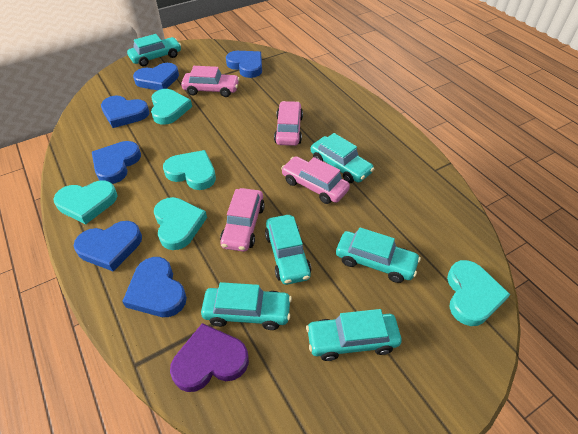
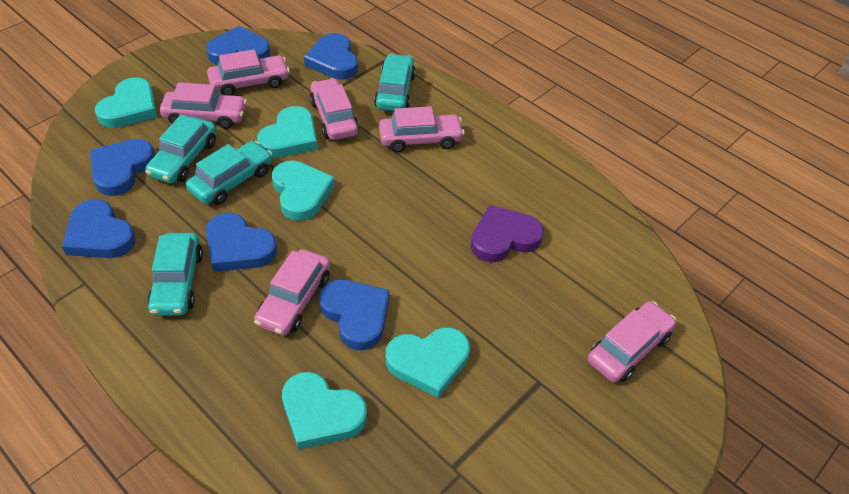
pink car: [181,66,240,97] [220,188,265,252] [274,101,303,146] [281,156,350,204] = 4 -> [160,82,247,129] [207,50,290,96] [254,249,330,336] [310,78,359,140] [379,106,465,152] [588,301,676,382] = 6
turquoise car: [127,34,181,66] [201,282,292,330] [265,215,311,285] [306,309,402,361] [311,133,374,183] [336,227,421,283] = 6 -> [145,115,216,184] [147,233,203,316] [186,141,272,205] [374,54,416,111] = 4

